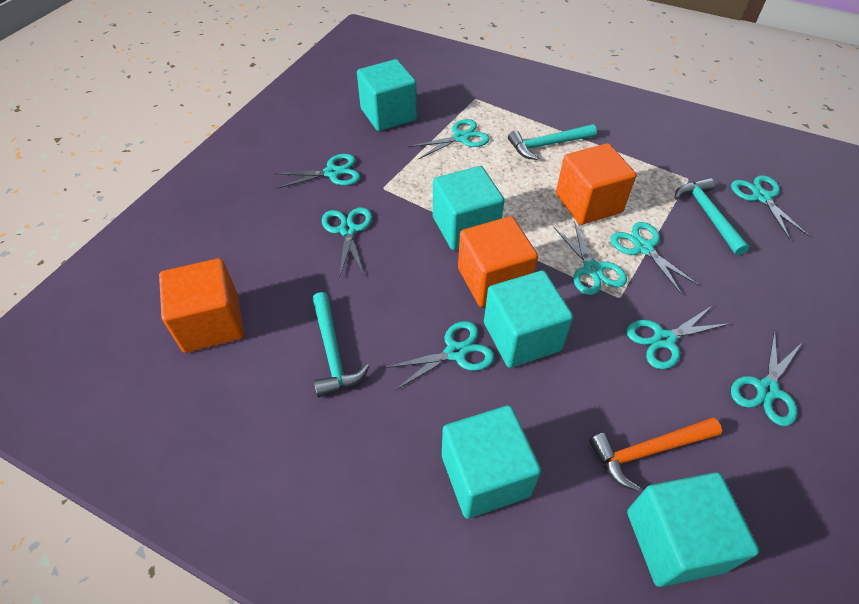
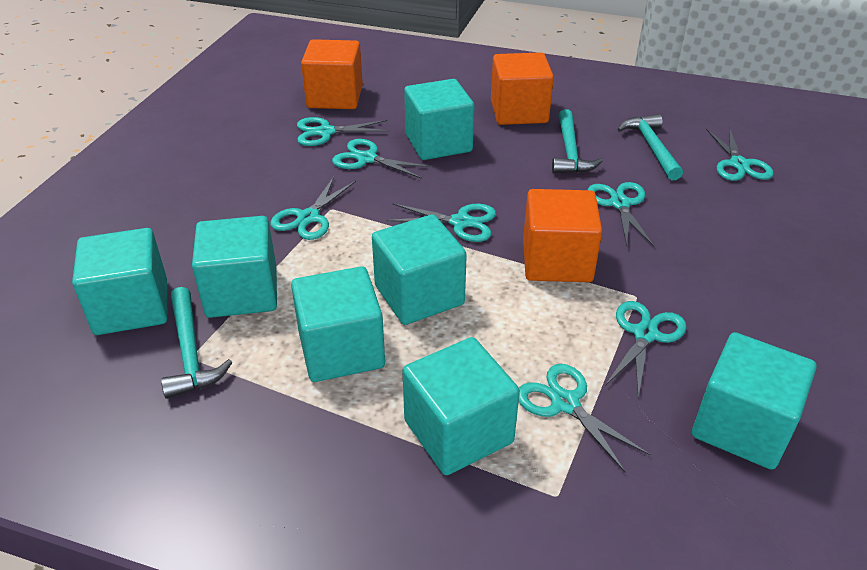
orange hammer: [589,417,722,492] = 1 -> none = 0
turquoise cube: [357,59,417,131] [433,166,504,250] [442,405,541,519] [484,270,573,368] [627,472,759,587] = 5 -> [72,228,167,335] [192,216,277,318] [291,266,385,382] [372,214,467,325] [402,337,520,475] [404,79,474,160] [692,332,817,470] = 7
turquoise scissors: [274,154,360,189] [322,207,372,277] [384,321,494,390] [408,119,490,159] [554,221,627,295] [611,222,700,295] [626,305,731,369] [731,175,809,240] [731,331,802,426] = 9 -> [270,177,356,240] [297,117,390,146] [332,139,432,179] [386,203,496,242] [519,364,650,472] [588,182,654,247] [605,301,686,398] [706,127,774,181] = 8

